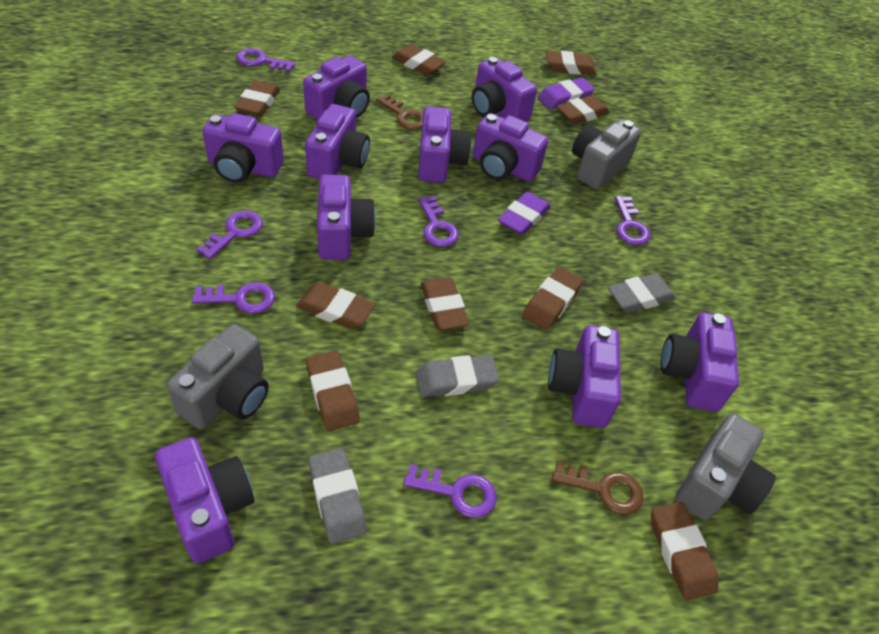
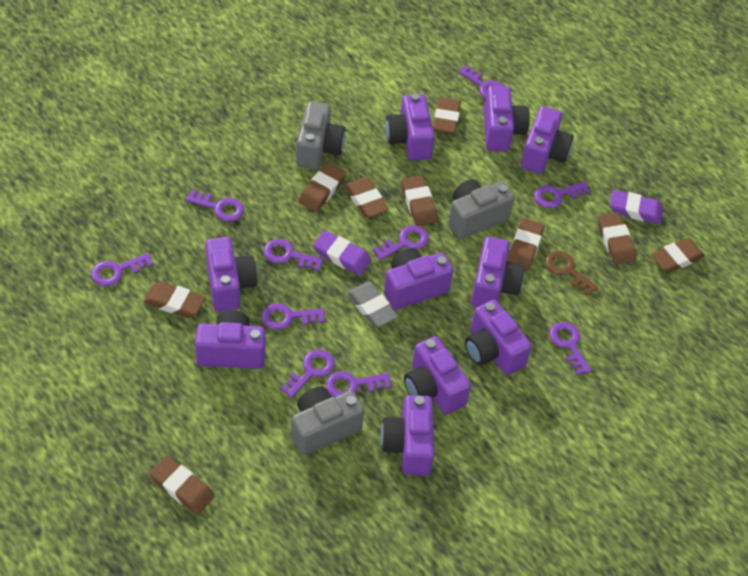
brown key: [376,94,423,130] [552,460,644,515] = 2 -> [545,251,598,296] = 1
grey eraser: [309,448,367,544] [416,355,499,397] [608,273,676,313] = 3 -> [347,282,398,327] = 1
purple key: [192,282,275,313] [196,211,263,259] [236,48,296,72] [403,464,497,518] [418,196,459,247] [615,196,650,245] = 6 -> [91,253,153,286] [186,189,244,222] [262,303,325,330] [264,239,324,271] [280,350,335,398] [326,371,391,397] [372,225,429,260] [458,65,503,99] [534,181,590,208] [549,322,591,375] = 10

